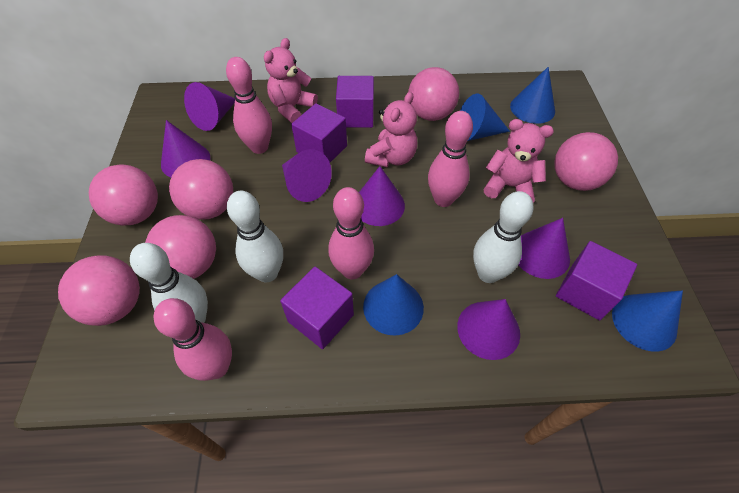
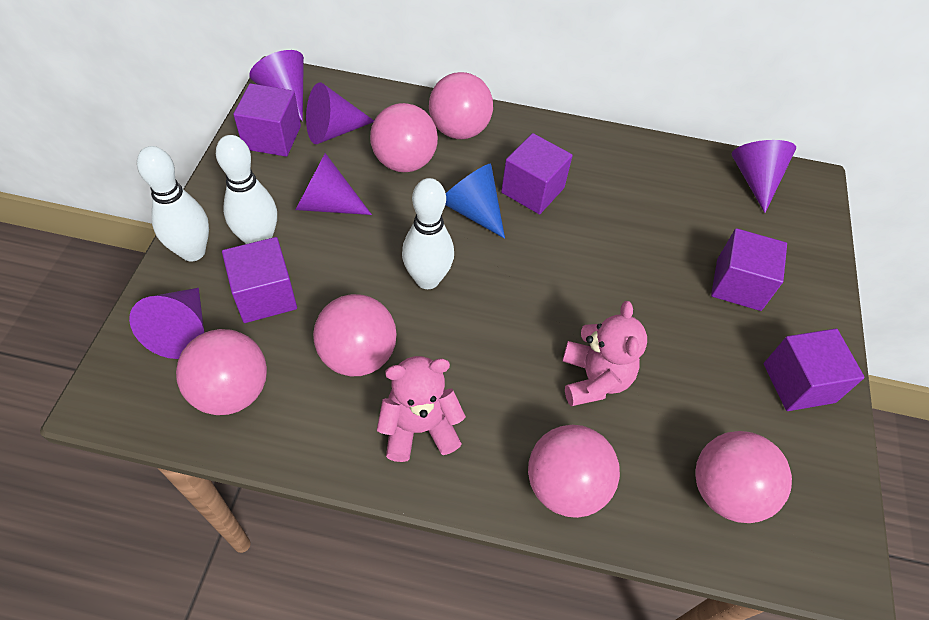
blue cone: [363,274,424,336] [460,94,510,141] [510,67,555,124] [612,290,683,352] = 4 -> [445,164,505,239] = 1
pink bowling pin: [153,298,232,381] [226,57,272,154] [328,187,374,279] [428,111,473,207] = 4 -> none = 0
pink teddy bear: [264,38,318,123] [365,92,417,167] [483,119,554,202] = 3 -> [377,356,466,462] [562,301,647,406] = 2
purple cone: [161,120,210,177] [184,82,235,131] [282,149,332,202] [359,166,405,226] [457,299,520,360] [519,218,570,279] = 6 -> [129,288,204,359] [249,50,304,121] [296,153,372,215] [306,82,374,144] [732,140,796,213] = 5
purple cube: [280,266,354,349] [291,103,347,163] [336,76,374,128] [556,241,637,321] = 4 -> [222,237,297,323] [233,83,301,157] [501,133,573,214] [711,228,787,311] [764,329,865,411] = 5

